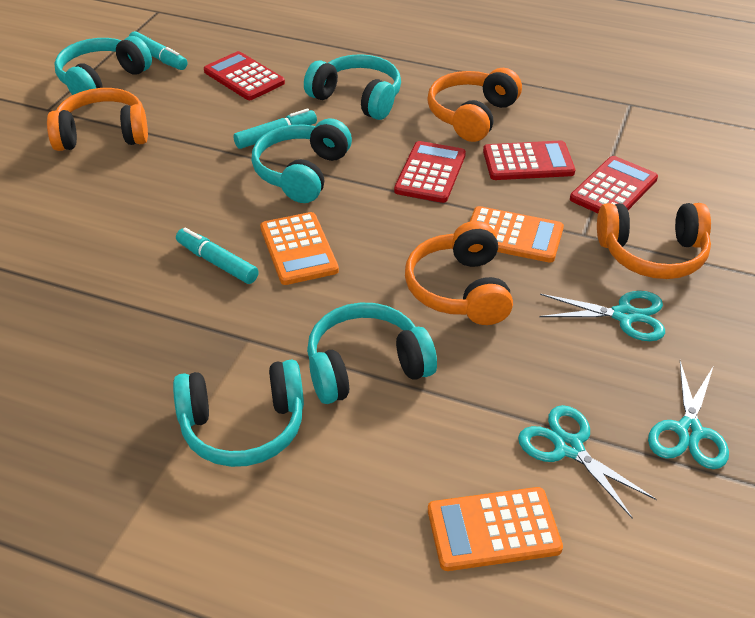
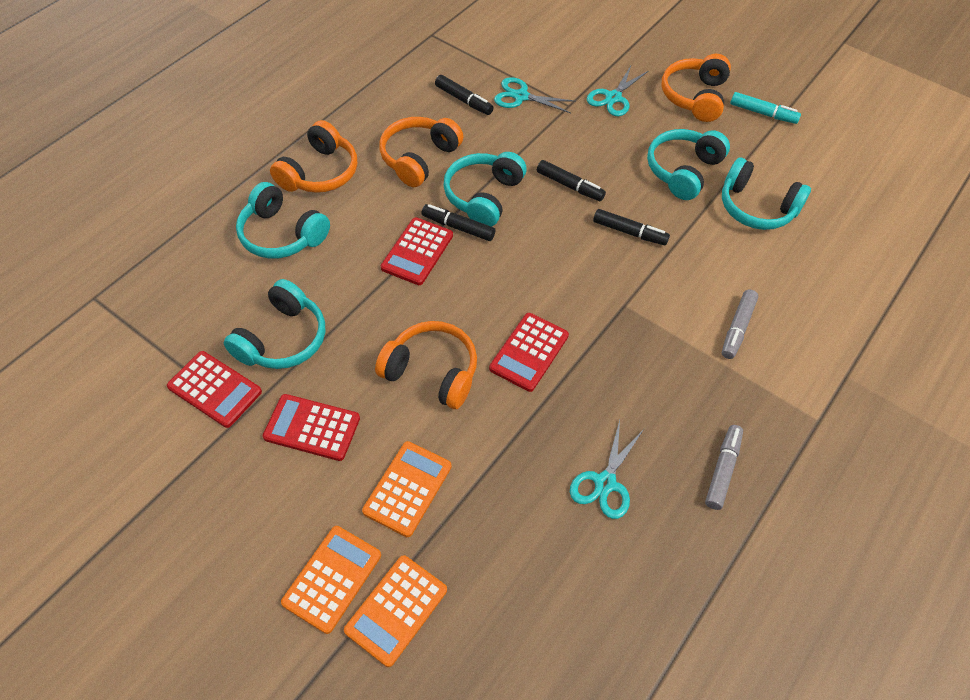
black marker: none = 0 -> [422,204,495,241] [435,75,494,115] [537,160,606,201] [593,209,670,245] = 4
grey marker: none = 0 -> [705,425,743,510] [722,289,758,359] = 2
turquoise marker: [128,31,188,70] [176,228,259,284] [233,108,317,149] = 3 -> [730,92,801,124] = 1

